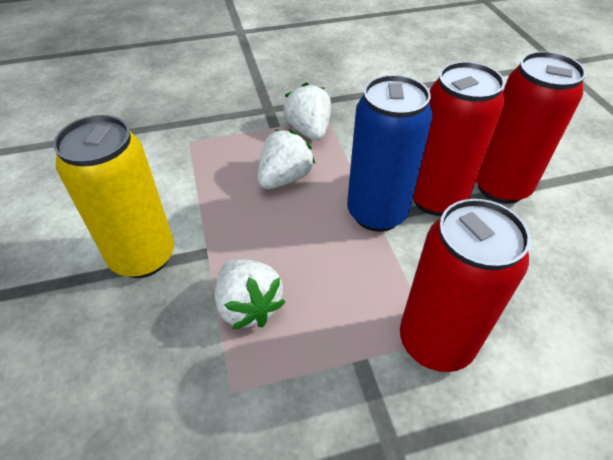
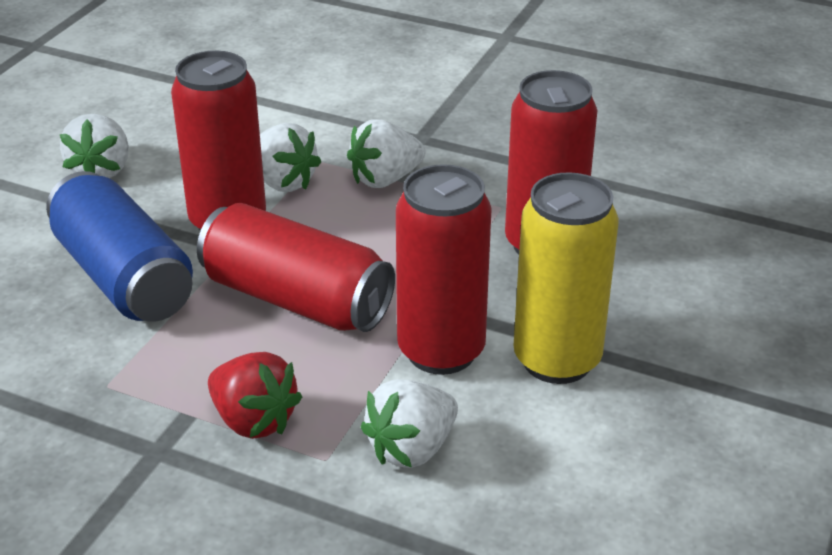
red can: [400,199,531,372] [413,62,505,216] [476,51,586,204] = 3 -> [171,51,266,231] [197,203,395,332] [396,164,492,375] [505,70,598,255] = 4
red strawberry: none = 0 -> [208,352,302,439] = 1
white strawberry: [215,259,285,330] [257,130,315,189] [283,83,331,141] = 3 -> [60,114,129,178] [260,123,321,192] [347,119,426,188] [361,379,458,468] = 4

